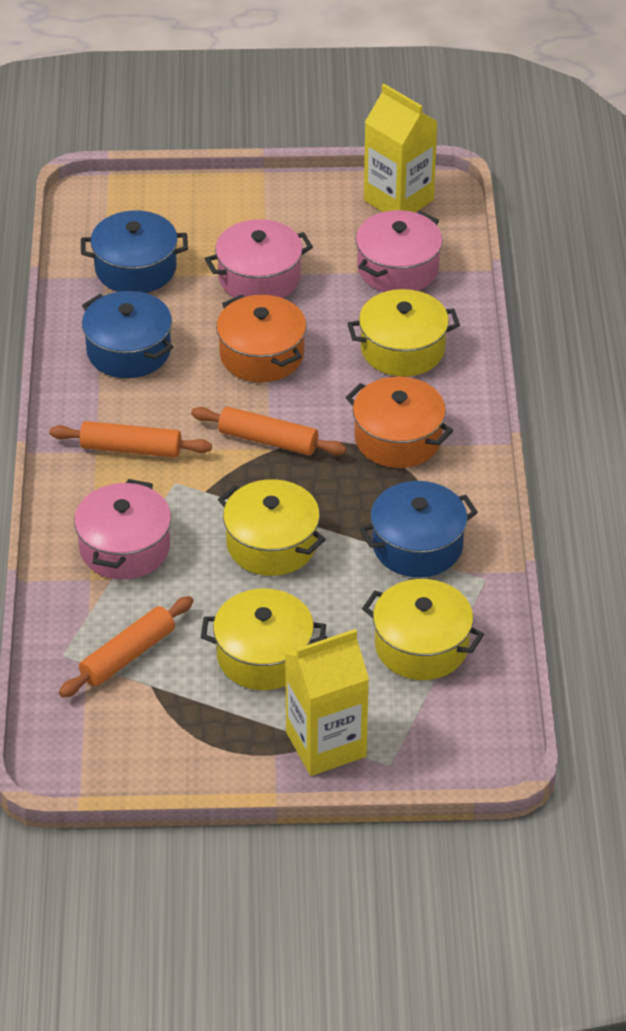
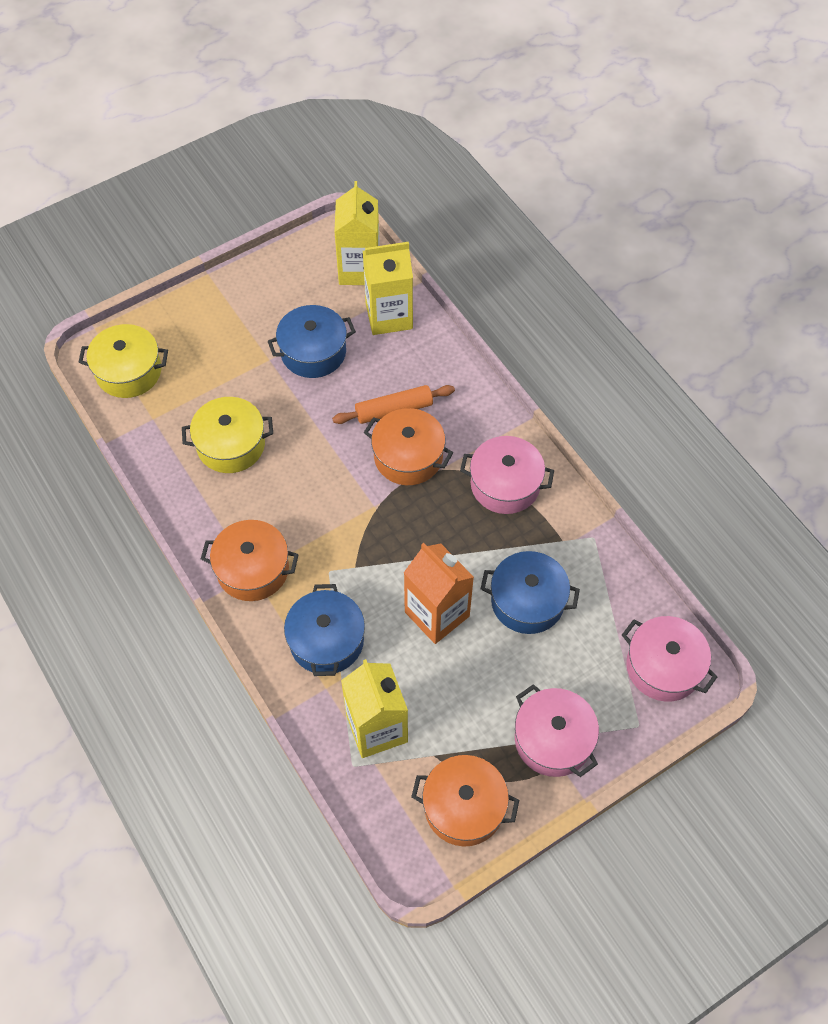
orange carton: none = 0 -> [404,543,474,644] = 1
orange pot: [216,295,307,382] [346,377,453,468] = 2 -> [201,520,299,601] [364,408,453,485] [411,755,519,847] = 3
orange rolling pin: [49,421,212,458] [59,596,194,698] [191,407,346,455] = 3 -> [332,385,455,424] = 1
yellow carton: [285,629,369,776] [364,84,438,212] = 2 -> [334,181,380,285] [341,659,408,758] [363,242,413,335] = 3
yellow pot: [201,589,326,690] [218,479,326,576] [347,289,460,377] [362,579,484,680] = 4 -> [78,324,168,398] [182,397,273,473] = 2

